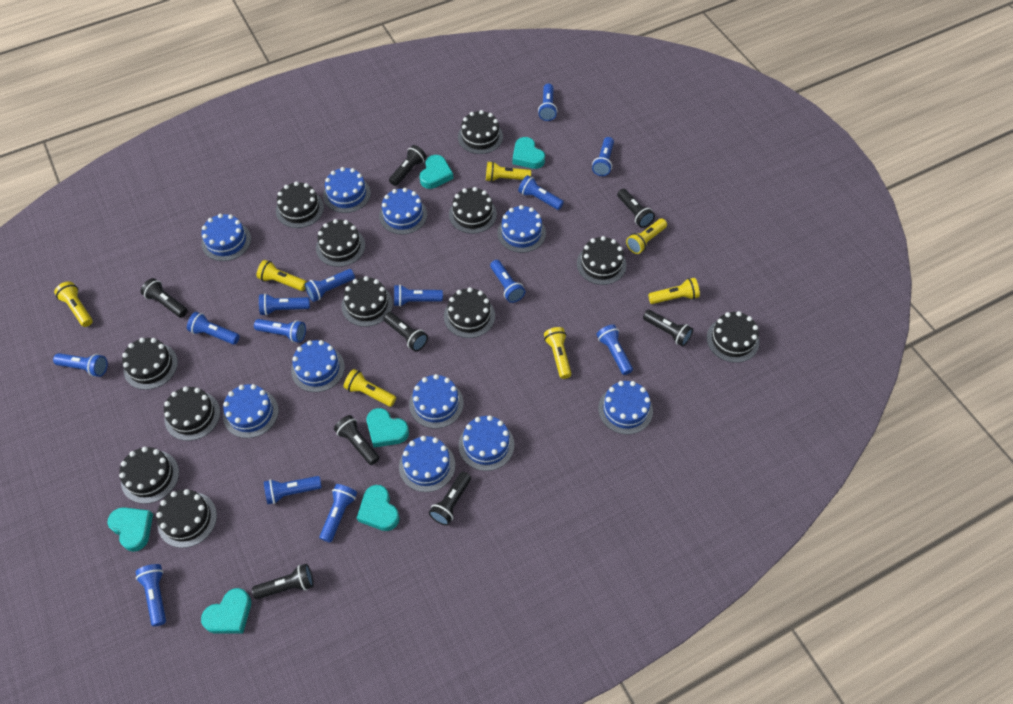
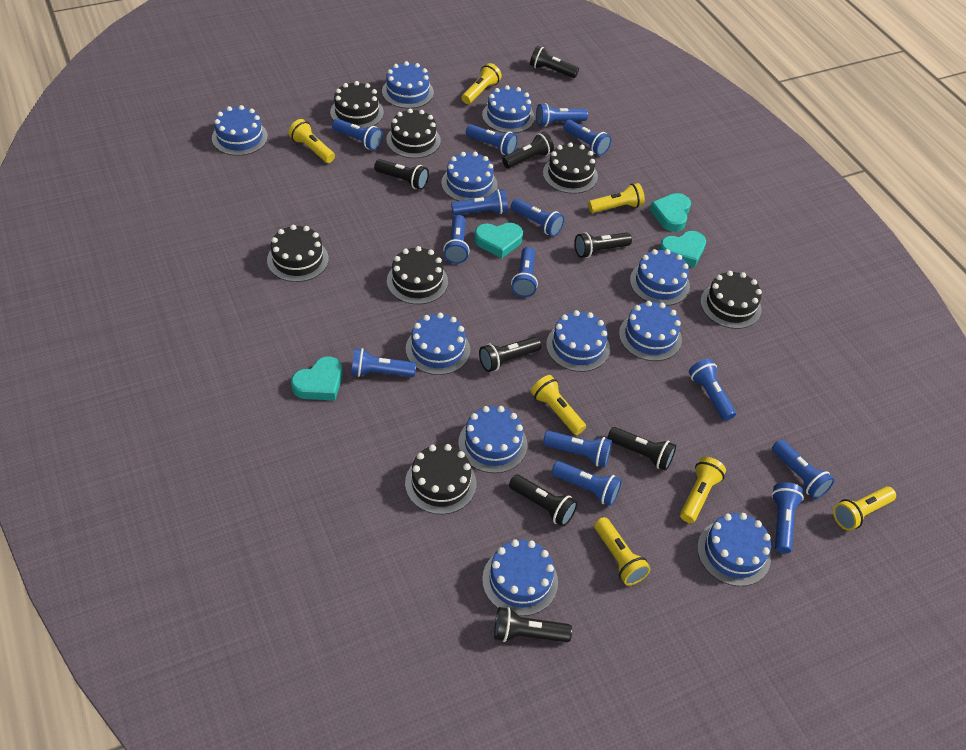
black cake: [119,447,179,504] [122,338,178,390] [156,489,217,548] [164,386,220,441] [276,181,324,228] [316,219,365,267] [342,276,393,327] [444,287,495,338] [449,187,497,234] [458,110,503,154] [577,236,626,285] [707,311,759,363] = 12 -> [267,225,329,282] [330,81,384,128] [386,109,441,158] [387,246,448,304] [405,444,476,514] [543,142,598,194] [701,271,762,329] = 7
blue cake: [201,214,251,261] [223,384,278,438] [291,340,345,392] [323,167,371,213] [379,188,427,235] [399,436,455,492] [409,374,464,428] [459,415,514,471] [497,205,546,253] [598,381,653,434] = 10 -> [212,105,268,156] [382,61,434,109] [406,313,470,375] [441,152,497,201] [458,406,527,473] [482,85,535,133] [482,539,558,616] [546,310,610,372] [619,301,682,361] [630,249,690,306] [697,513,771,586] = 11
turquoise heart: [107,507,153,552] [201,588,251,634] [357,485,400,531] [367,408,409,448] [420,155,453,189] [512,137,545,169] = 6 -> [291,356,343,400] [474,223,523,258] [650,193,691,232] [659,231,706,268] = 4

